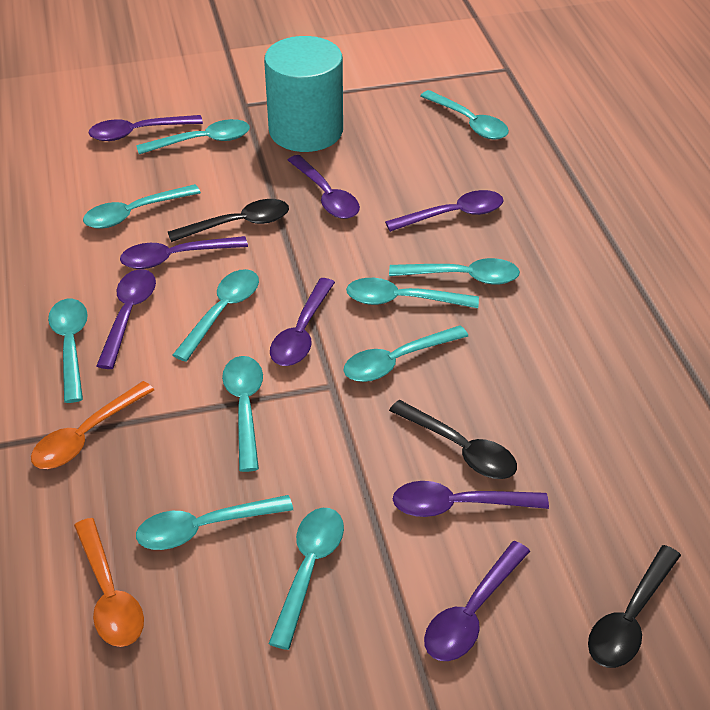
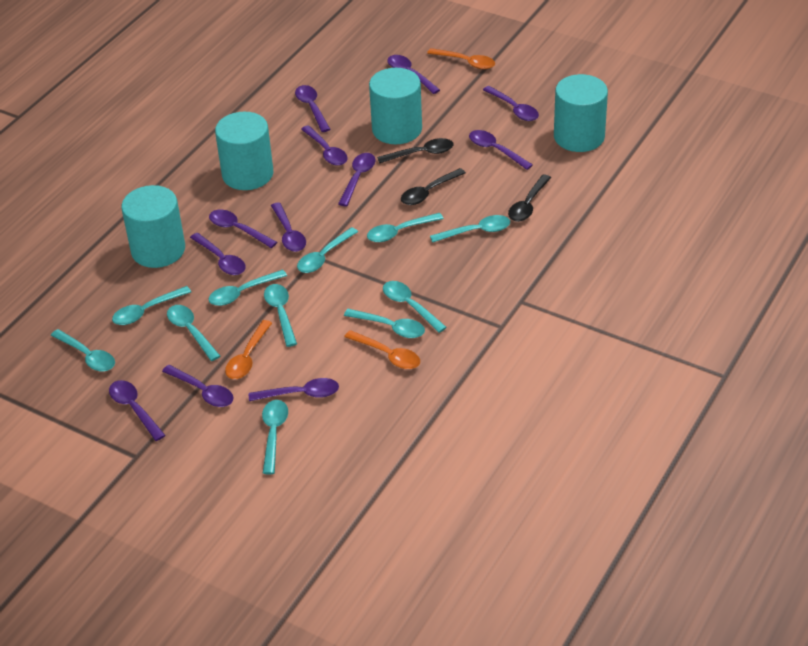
orange spoon: [31,381,154,469] [74,518,144,647] = 2 -> [225,320,272,379] [344,330,420,369] [427,48,495,69] = 3
purple spoon: [88,115,203,141] [96,269,156,369] [120,236,248,269] [270,278,335,366] [288,155,360,219] [385,190,504,232] [393,481,549,517] [424,541,530,661] = 8 -> [109,380,166,441] [162,365,234,407] [190,233,246,275] [209,210,277,248] [249,378,339,401] [271,202,306,252] [295,85,331,132] [301,125,348,166] [338,153,376,206] [387,55,440,94] [469,130,533,170] [483,86,539,121] = 12
turquoise cylinder: [264,36,343,152] = 1 -> [121,185,185,268] [215,112,273,190] [369,68,422,144] [554,74,608,152] = 4

